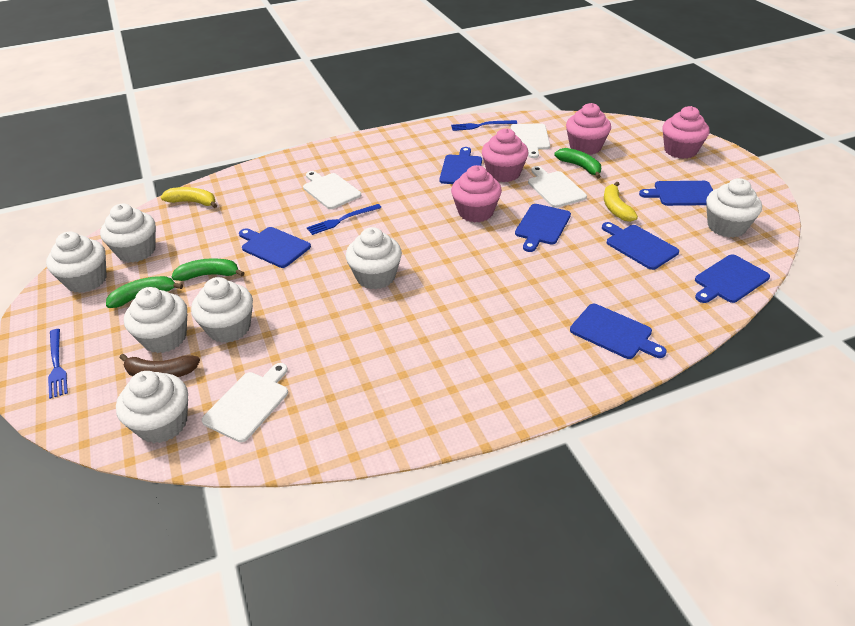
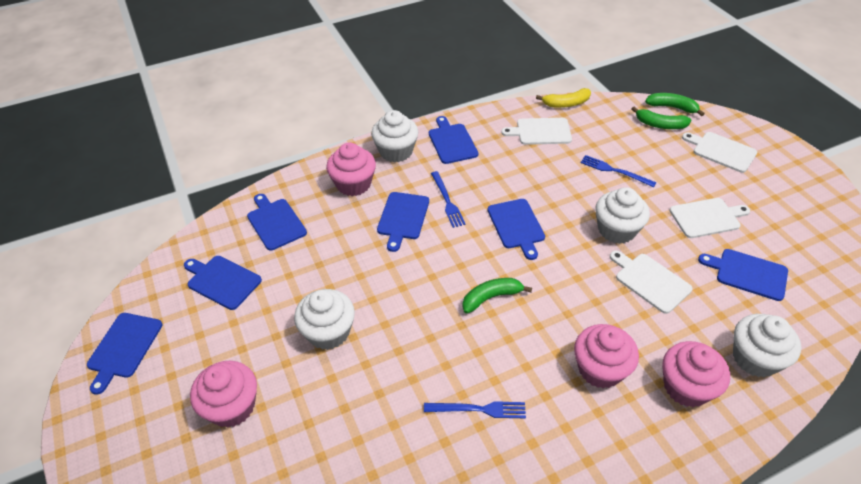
brown banana: [120,354,200,377] = 1 -> none = 0
white cupcake: [46,232,107,293] [100,204,156,263] [116,371,188,443] [124,287,187,353] [191,277,253,343] [346,227,402,289] [706,178,762,238] = 7 -> [294,289,355,350] [371,110,418,163] [595,187,650,244] [733,314,801,377] = 4
yellow banana: [161,187,217,208] [604,182,638,222] = 2 -> [536,88,591,108] = 1

